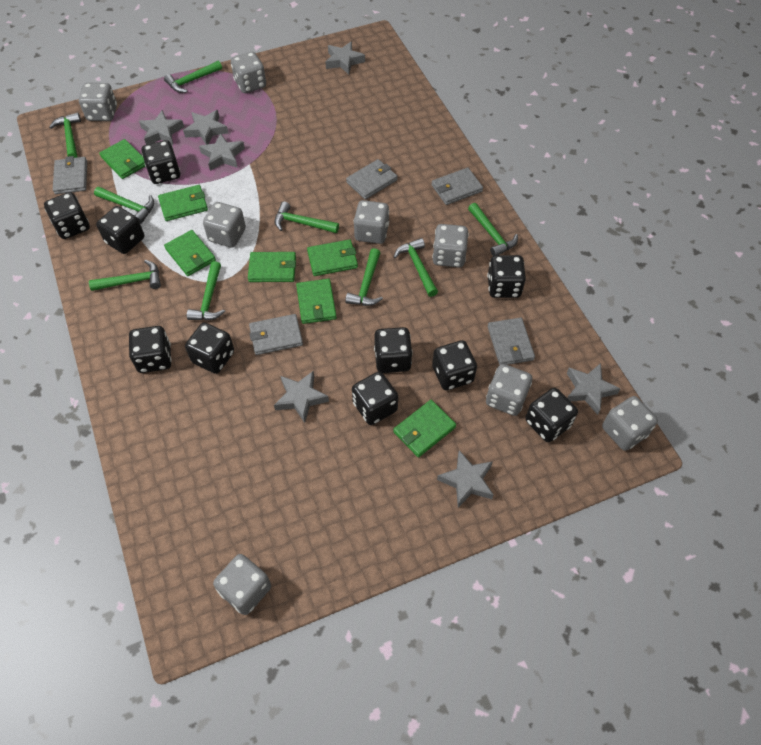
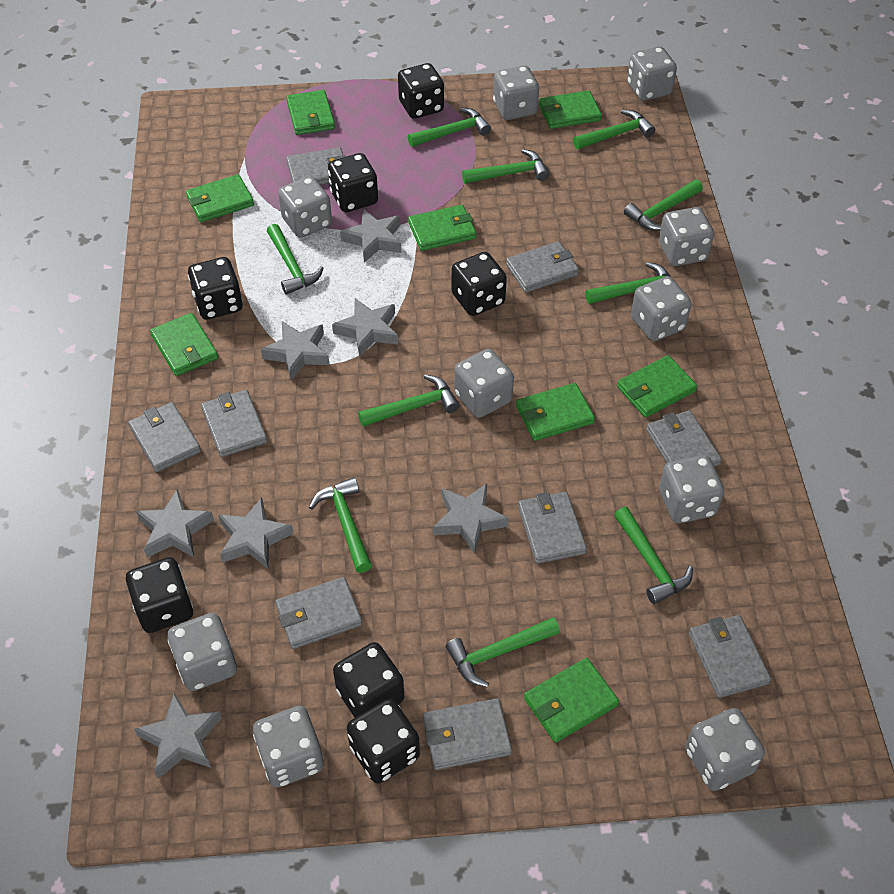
black dice: [44,192,90,239] [96,206,144,254] [129,326,172,373] [142,140,180,184] [185,323,234,374] [352,372,398,425] [374,327,413,373] [432,340,477,390] [487,255,526,298] [525,388,578,442] = 10 -> [126,557,193,633] [188,257,243,320] [328,153,378,212] [333,642,404,718] [347,698,420,783] [398,63,444,119] [451,252,507,316] = 7
green hammer: [49,112,81,158] [89,260,161,291] [94,187,154,224] [164,61,222,93] [187,261,225,320] [275,202,339,233] [345,248,383,306] [394,238,438,297] [468,203,518,256] = 9 -> [267,224,324,295] [309,477,372,573] [358,375,460,427] [408,108,491,147] [446,617,560,687] [462,149,549,183] [573,110,655,149] [585,262,670,304] [614,507,693,604] [624,180,703,231] = 10
green wallet: [99,139,145,179] [158,185,208,221] [164,230,216,276] [248,252,296,282] [296,279,337,324] [307,239,358,276] [393,400,456,457] = 7 -> [150,313,218,376] [186,174,254,222] [286,90,335,135] [408,205,476,251] [516,383,595,441] [524,658,619,743] [539,90,602,129] [617,355,697,417] = 8
grey dice: [79,83,117,121] [203,202,246,248] [213,554,271,615] [231,52,266,93] [354,200,389,244] [432,224,469,267] [486,364,532,416] [602,396,658,451] = 8 -> [168,613,237,691] [253,706,324,788] [278,176,332,238] [454,349,514,418] [493,66,539,120] [627,47,677,101] [631,276,692,341] [659,207,714,266] [659,455,724,523] [685,708,765,791] = 10
grey wallet: [53,156,87,194] [249,314,303,355] [346,159,398,200] [431,168,483,205] [488,318,535,365] = 5 -> [128,402,201,472] [201,390,267,457] [275,577,362,649] [286,147,346,185] [423,698,512,770] [506,241,579,293] [518,492,587,564] [646,410,722,467] [689,615,771,698] = 9

